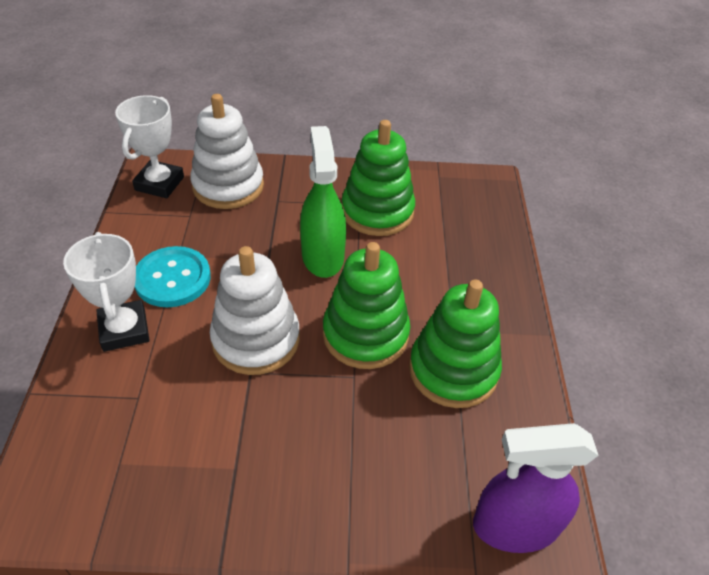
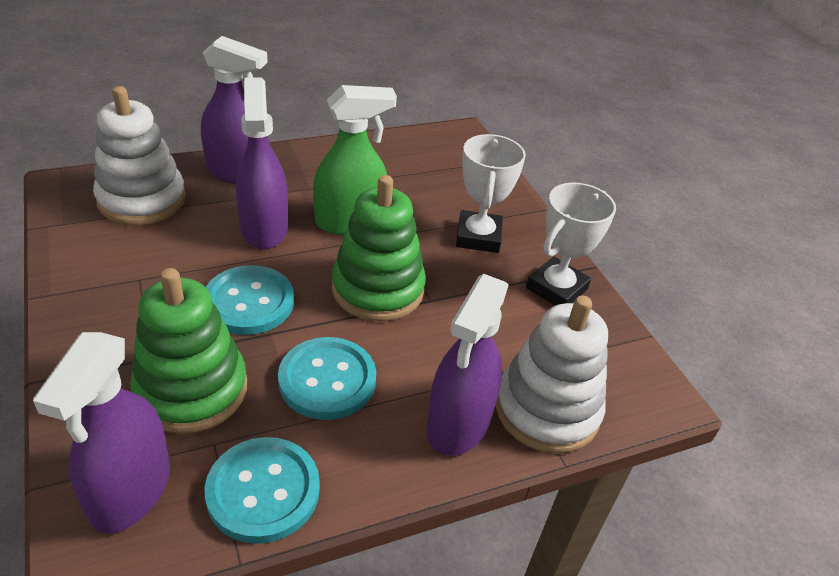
green stacking toy: [323,242,410,369] [342,120,415,236] [409,279,502,408] = 3 -> [130,268,247,434] [332,175,426,321] = 2
purple spray bottle: [473,423,599,553] = 1 -> [33,332,170,534] [201,36,269,184] [236,77,288,249] [426,274,509,456] = 4
turquoise button: [135,246,211,307] = 1 -> [205,437,320,544] [206,265,294,335] [278,337,376,420] = 3

